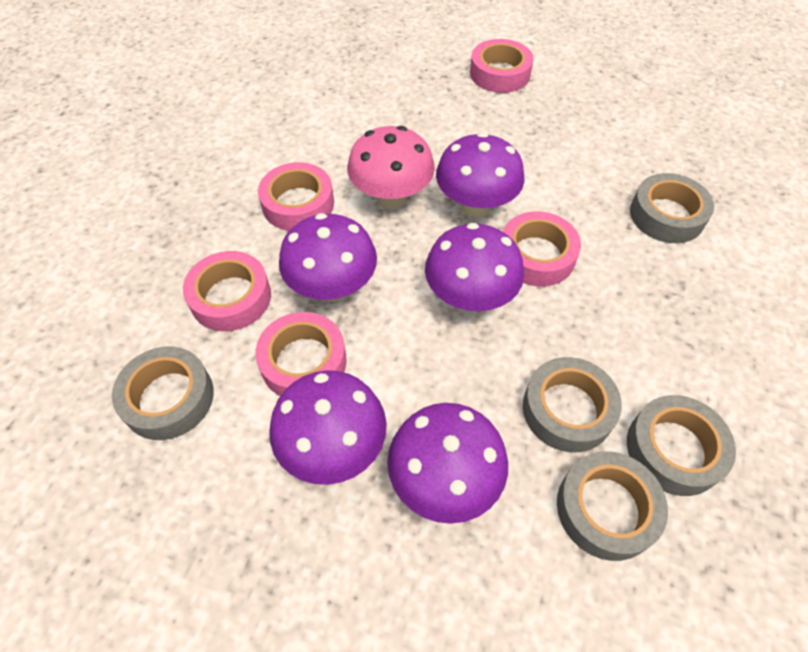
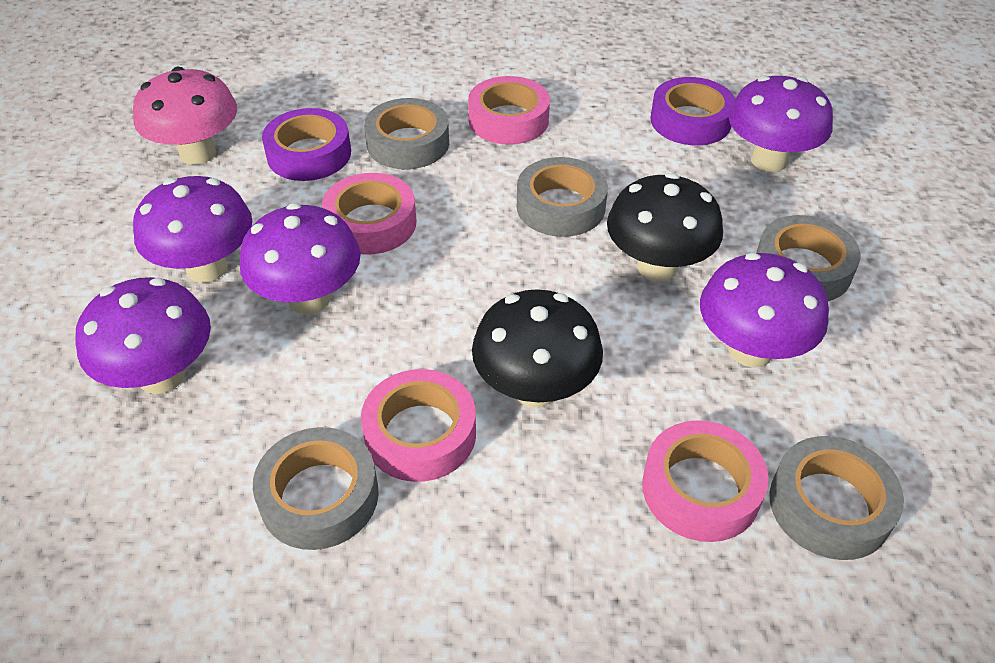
black mushroom: none = 0 -> [472,289,603,407] [607,173,723,281] = 2
pink tape: [183,251,271,331] [255,312,347,396] [258,162,334,231] [470,39,534,93] [503,211,581,286] = 5 -> [322,173,416,255] [361,369,476,482] [468,76,550,145] [642,420,769,542] = 4
purple tape: none = 0 -> [262,108,351,181] [650,77,735,145] = 2

